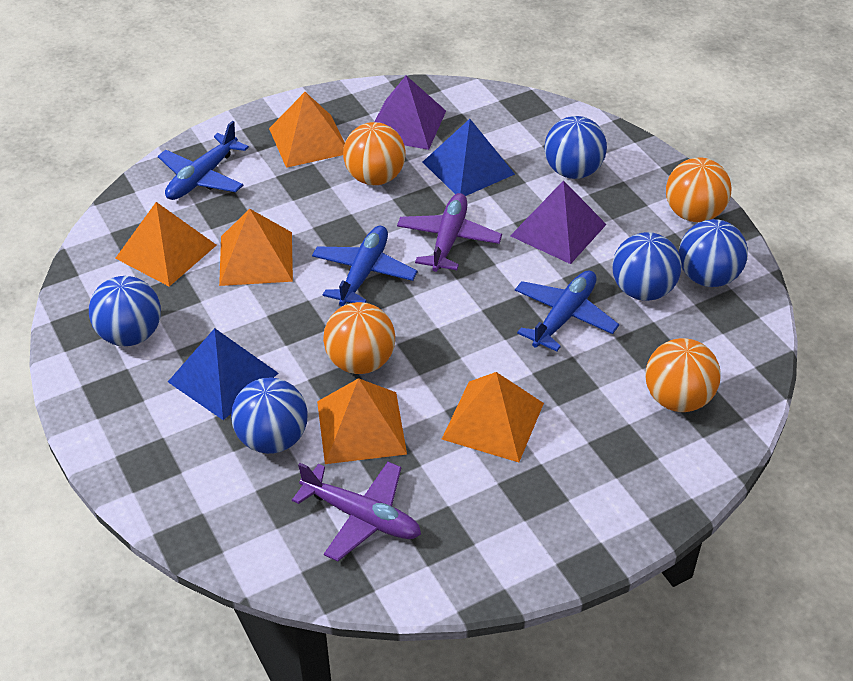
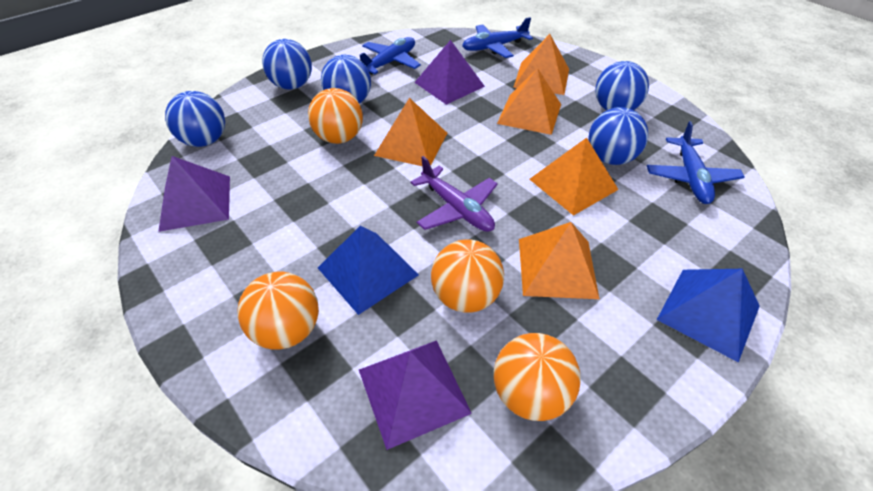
purple plane: [292,462,421,562] [397,193,502,272] = 2 -> [411,156,498,232] = 1
purple pyramid: [375,76,446,150] [510,180,607,264] = 2 -> [158,156,230,232] [359,340,472,450] [414,40,485,105] = 3

